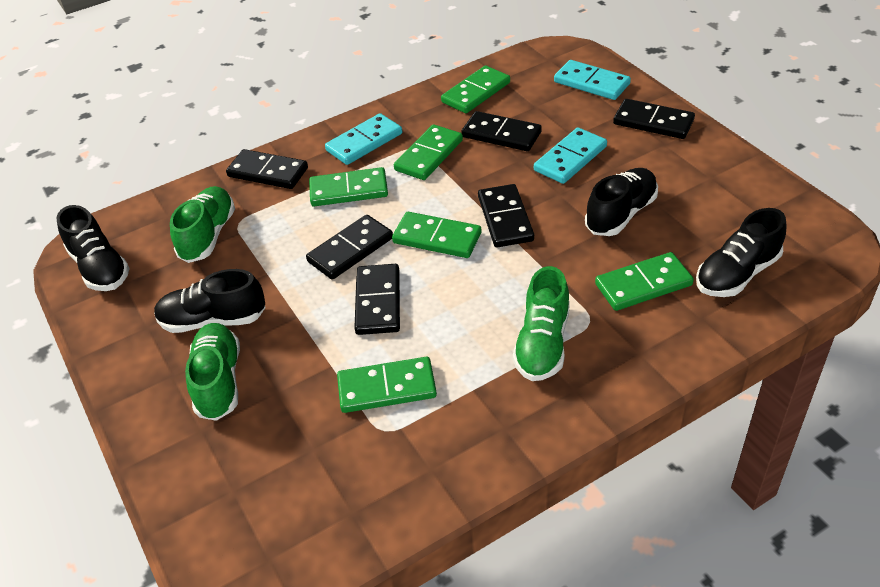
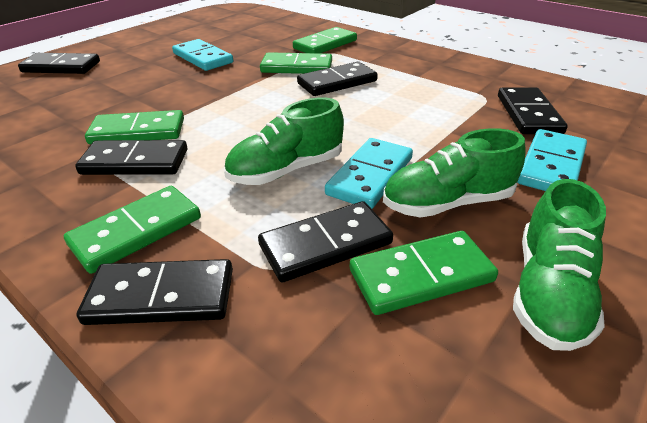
black shoe: [57,205,130,291] [154,269,266,333] [585,168,658,236] [696,208,787,297] = 4 -> none = 0
green domino: [309,167,388,206] [337,357,437,413] [392,212,482,258] [394,124,463,180] [441,66,510,113] [595,252,694,311] = 6 -> [63,186,201,274] [85,110,184,144] [260,52,332,74] [293,27,357,53] [350,231,498,315] = 5

